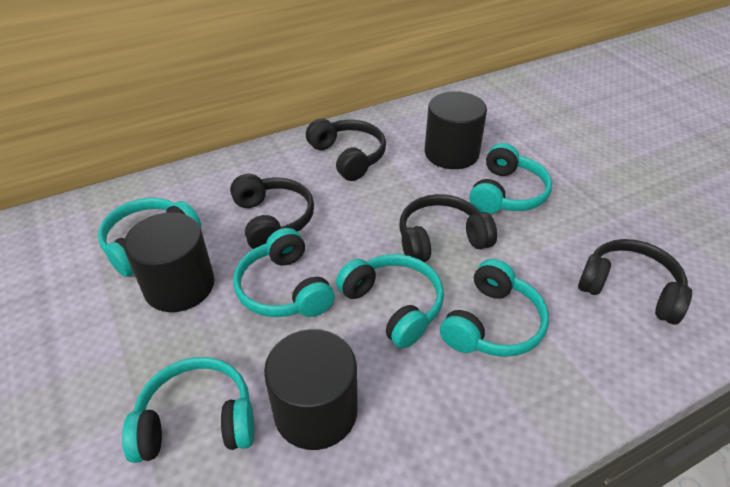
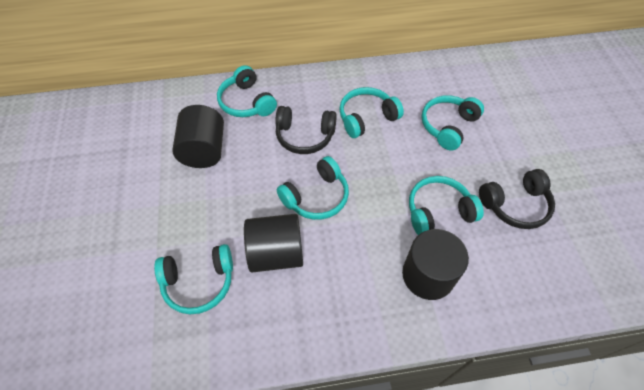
black headphones: [230,174,314,249] [306,118,386,181] [399,194,497,262] [578,239,692,325] = 4 -> [275,106,337,154] [479,169,555,229] = 2

